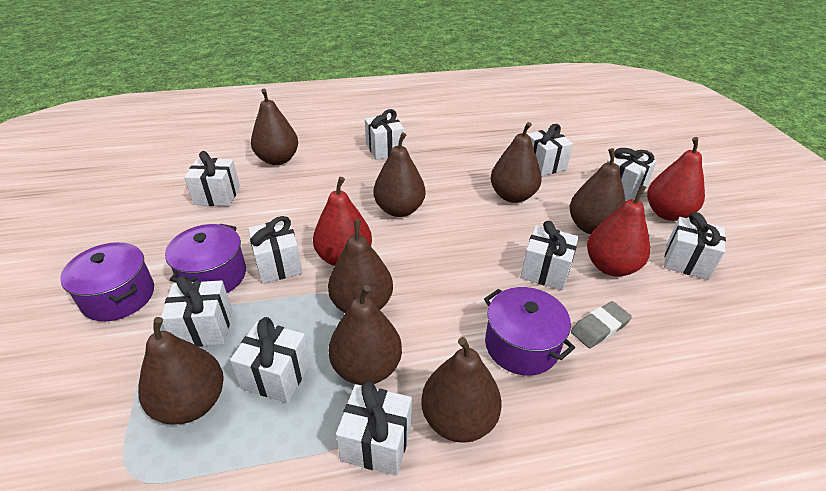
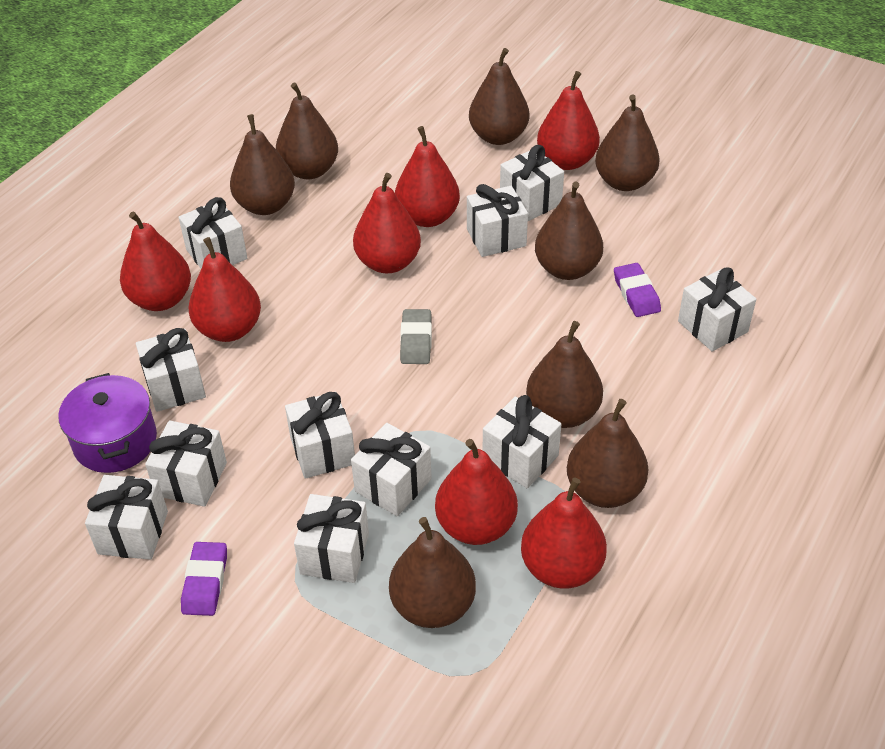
purple eraser: none = 0 -> [181,542,227,616] [614,263,661,317] = 2
purple pot: [60,242,154,322] [165,224,246,293] [484,287,575,376] = 3 -> [58,373,157,473] = 1
red pear: [313,177,372,266] [587,185,650,277] [647,137,705,221] = 3 -> [120,212,191,311] [189,237,261,342] [353,173,421,273] [395,126,460,227] [435,439,518,545] [521,477,607,589] [537,71,600,170] = 7
white gift: [161,275,232,347] [184,151,240,206] [230,317,310,403] [248,216,303,284] [336,381,412,476] [365,109,404,160] [520,221,578,290] [527,124,573,176] [607,148,657,200] [664,212,726,280] = 10 -> [85,475,168,560] [136,328,206,412] [145,420,227,507] [179,197,247,269] [285,392,355,479] [294,494,369,583] [351,423,432,516] [467,184,528,257] [483,395,561,488] [500,145,564,221] [678,267,756,351] = 11

